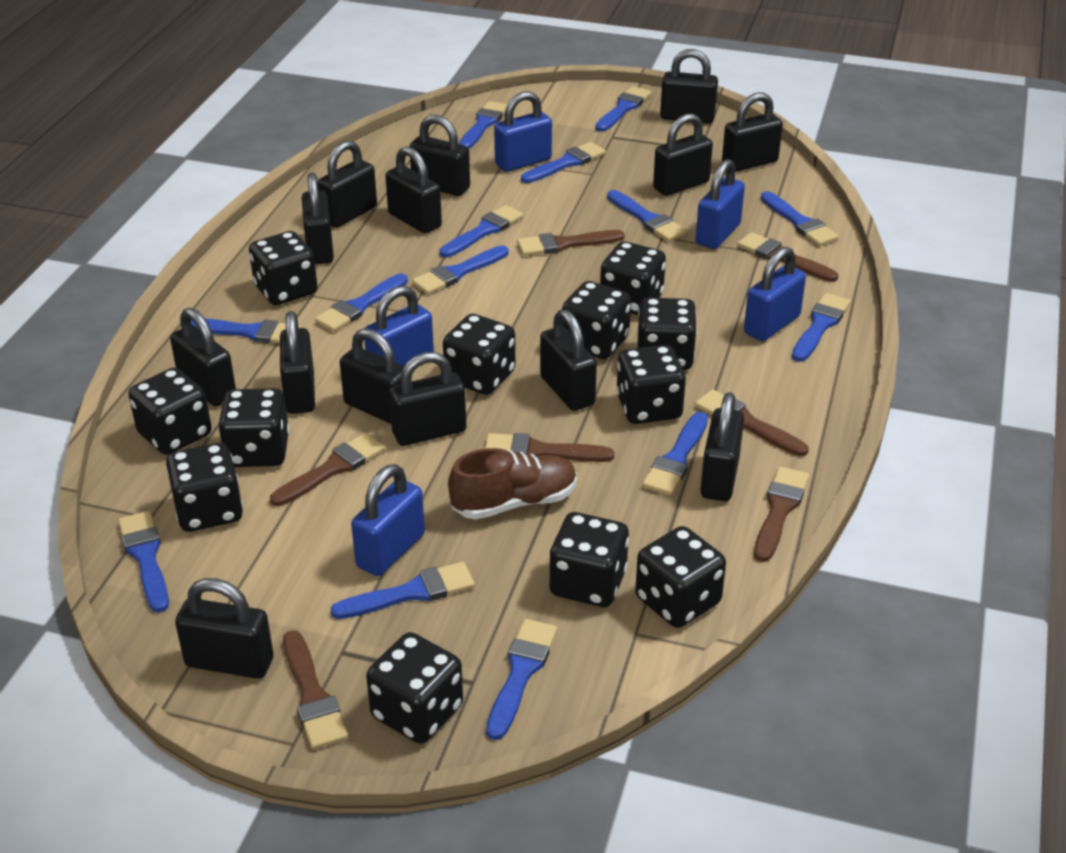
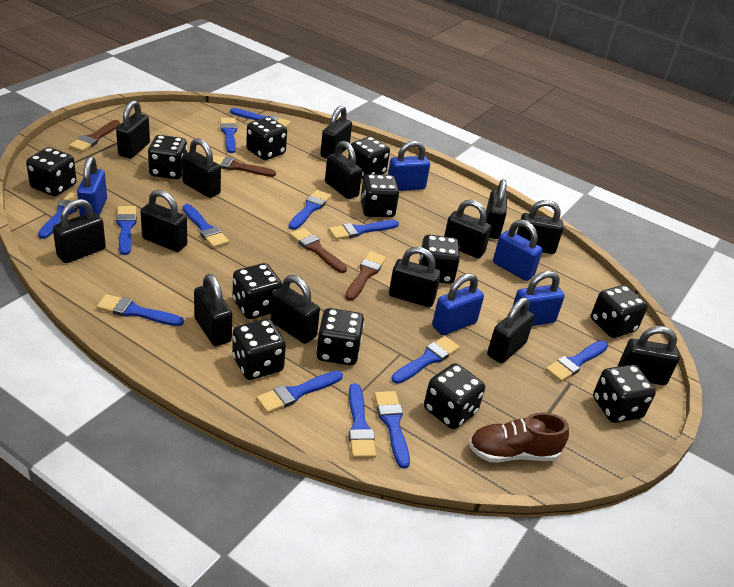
blue brush: [118,511,169,613] [191,318,301,343] [315,273,408,332] [330,562,475,619] [412,245,509,294] [440,205,523,257] [459,101,508,149] [486,619,557,740] [521,142,606,183] [595,86,651,132] [607,190,687,242] [642,412,708,496] [761,191,839,246] [792,293,850,362] = 14 -> [38,192,79,239] [96,294,184,326] [116,206,137,255] [183,204,229,248] [220,118,237,153] [230,108,291,128] [256,370,343,414] [289,190,331,230] [329,220,399,240] [349,383,376,458] [374,391,410,469] [391,336,460,384] [546,340,608,382] = 13
brown brush: [270,433,385,506] [283,630,348,749] [484,433,614,462] [517,230,625,256] [695,389,809,456] [737,232,838,282] [754,466,809,562] = 7 -> [69,120,120,152] [213,155,276,177] [290,228,347,273] [345,252,386,301] = 4

